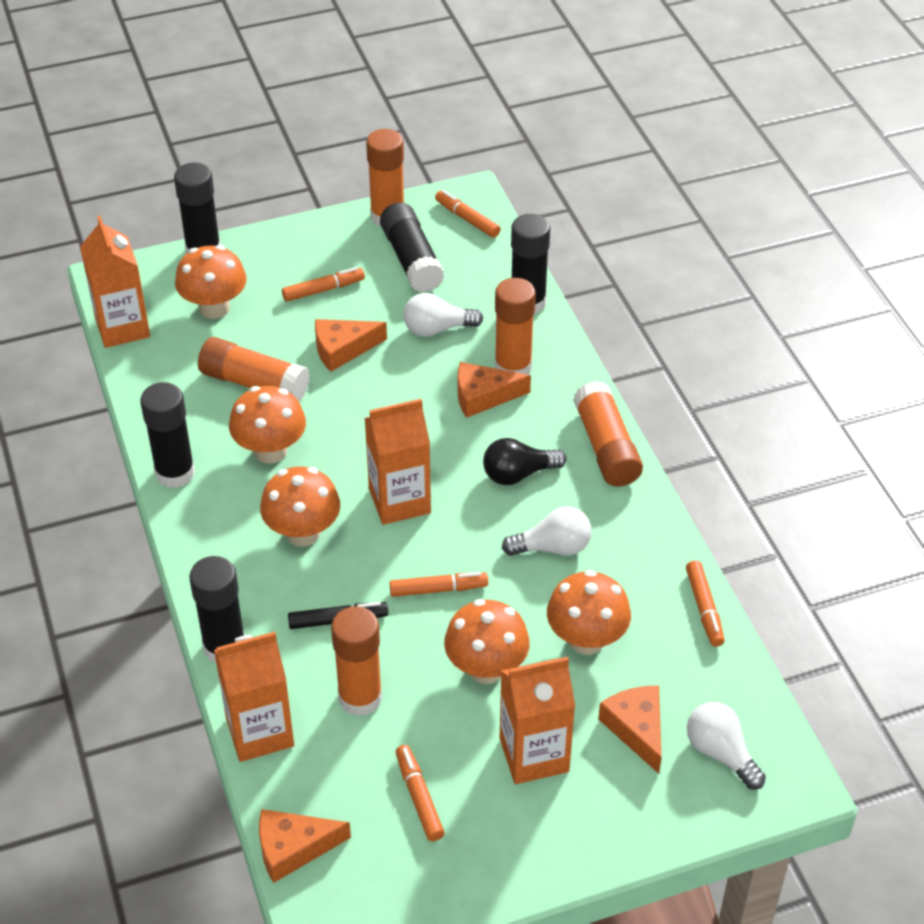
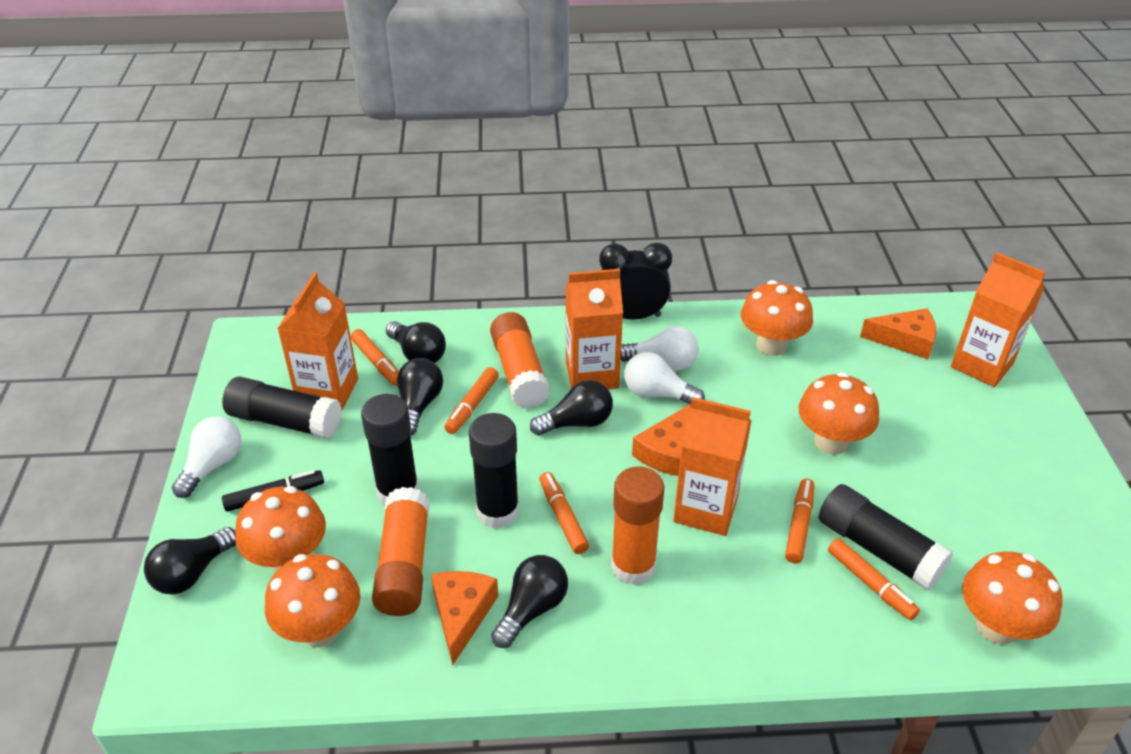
black clock: none = 0 -> [599,242,672,320] = 1
black glue stick: [140,382,195,488] [174,163,221,254] [189,556,244,664] [380,203,445,293] [511,214,550,315] = 5 -> [222,377,342,439] [361,394,419,504] [469,413,519,528] [819,484,953,591] = 4
black light bulb: [483,438,567,485] = 1 -> [144,527,236,595] [386,321,446,363] [397,358,443,436] [491,555,568,648] [530,380,613,436] = 5
orange cheese: [259,809,351,883] [315,319,387,372] [458,362,531,418] [598,686,661,774] = 4 -> [431,571,498,666] [632,404,691,476] [860,308,936,359] = 3
orange glue stick: [198,337,310,401] [331,606,382,716] [366,129,404,226] [495,278,536,375] [573,381,643,486] = 5 -> [372,487,429,616] [490,312,550,409] [611,466,664,585] = 3

